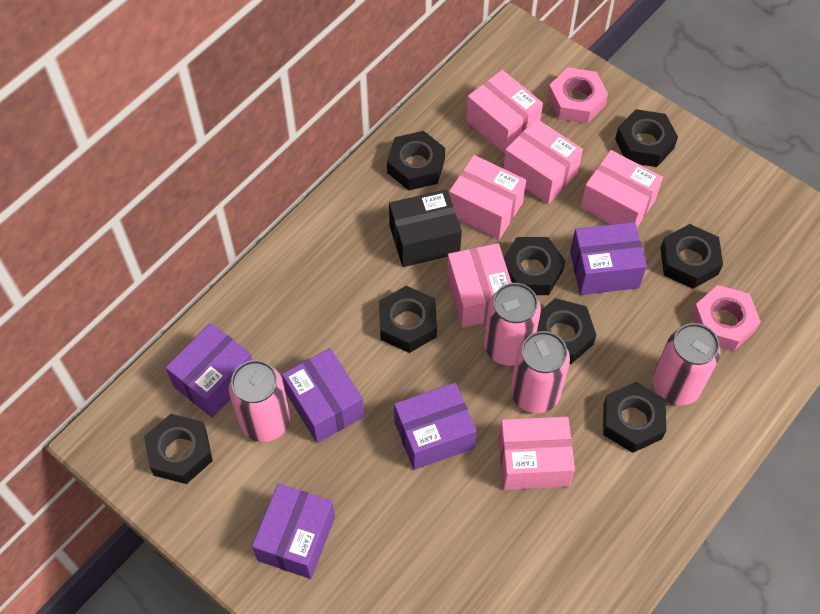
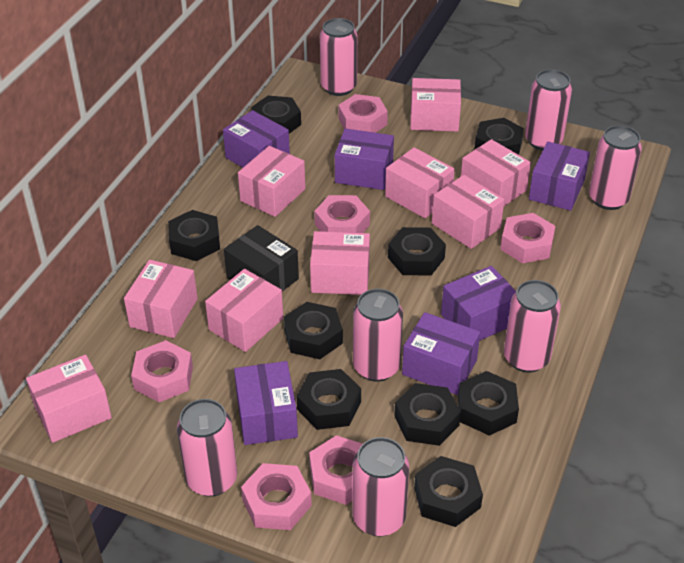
black nut: [144,414,213,484] [379,286,437,353] [387,131,445,190] [504,237,565,295] [537,298,596,365] [603,382,666,453] [615,109,678,167] [660,224,723,289] = 8 -> [168,210,220,261] [251,96,301,134] [284,302,343,359] [297,369,361,430] [388,227,446,276] [394,383,461,446] [414,456,483,527] [458,371,519,436] [474,118,524,155] = 9
pink box: [447,243,512,327] [449,155,526,239] [466,70,543,154] [499,417,575,490] [503,119,583,204] [581,150,663,227] = 6 -> [26,355,112,443] [124,260,198,338] [205,269,283,352] [238,146,305,217] [310,231,370,295] [385,147,455,218] [410,78,461,132] [432,175,505,249] [461,139,531,206] = 9
pink can: [229,360,290,442] [484,283,541,366] [510,331,570,413] [653,323,720,406] = 4 -> [177,399,237,497] [320,18,357,96] [353,289,403,382] [353,437,409,536] [504,280,561,372] [525,69,572,150] [589,125,642,210] = 7
pink nut: [548,67,608,124] [692,285,761,351] = 2 -> [131,340,193,402] [241,463,312,530] [309,435,362,505] [314,195,370,233] [338,94,388,133] [500,213,555,264] = 6
purple box: [165,323,252,418] [252,483,335,579] [282,348,364,443] [394,383,477,470] [570,222,647,295] = 5 -> [223,110,290,168] [234,361,298,445] [335,129,394,190] [402,312,480,395] [441,266,516,341] [529,141,590,211] = 6

